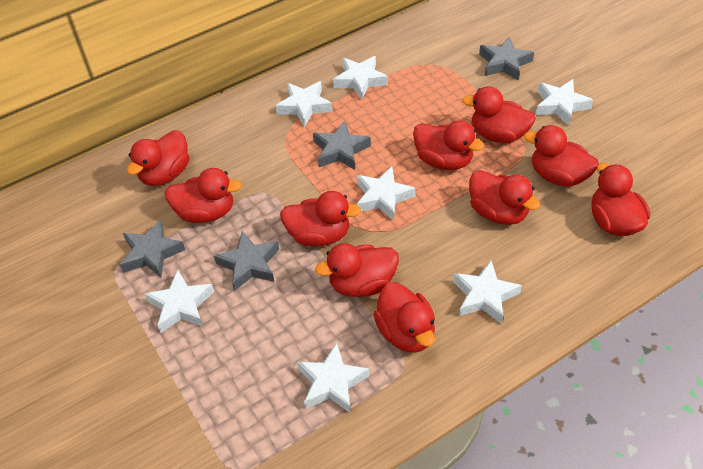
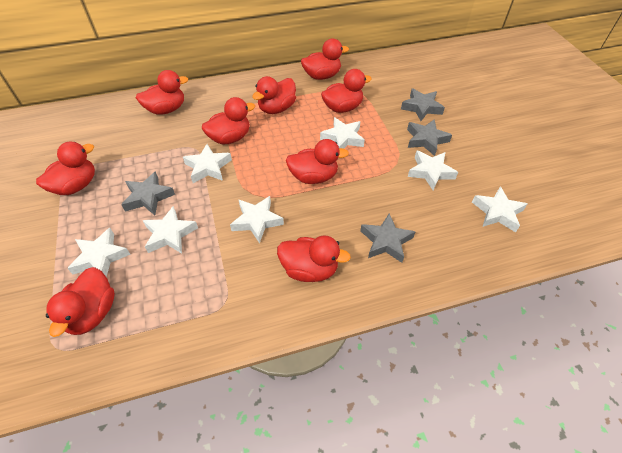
red duck: [127,130,190,186] [164,168,242,223] [280,191,361,246] [315,243,399,297] [373,282,435,353] [413,121,485,170] [462,86,536,143] [469,170,541,225] [524,125,599,187] [591,163,650,236] = 10 -> [36,142,95,195] [46,267,115,337] [136,70,188,115] [202,97,255,145] [252,76,296,114] [277,236,351,282] [286,139,349,184] [301,39,349,80] [321,69,372,113] = 9

